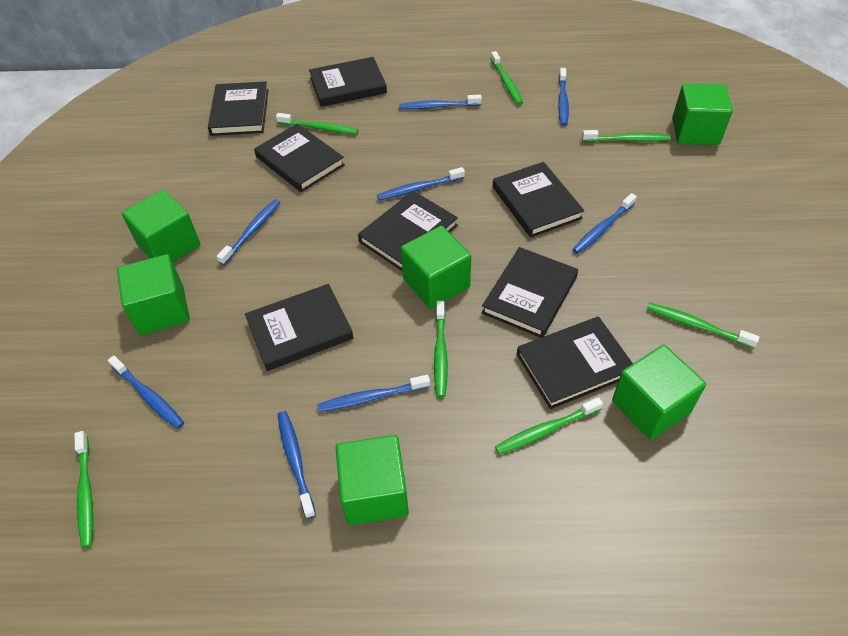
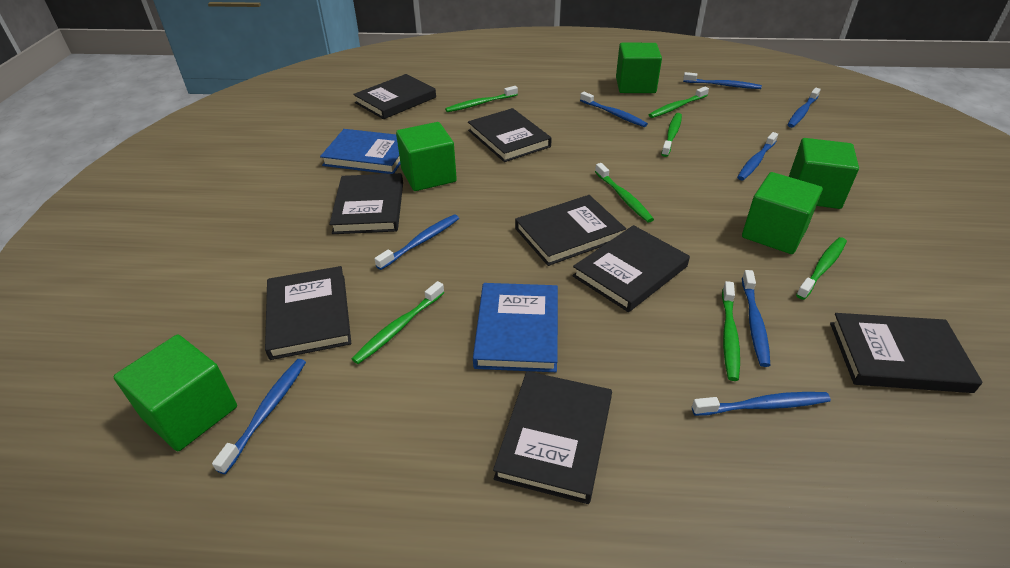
blue book: none = 0 -> [320,129,400,174] [473,283,558,372] = 2
green cube: [117,254,190,335] [122,190,200,262] [336,435,409,525] [401,226,471,309] [612,345,706,440] [672,83,733,145] = 6 -> [114,334,237,451] [396,122,457,191] [616,43,662,93] [742,172,823,254] [789,138,859,209] = 5

